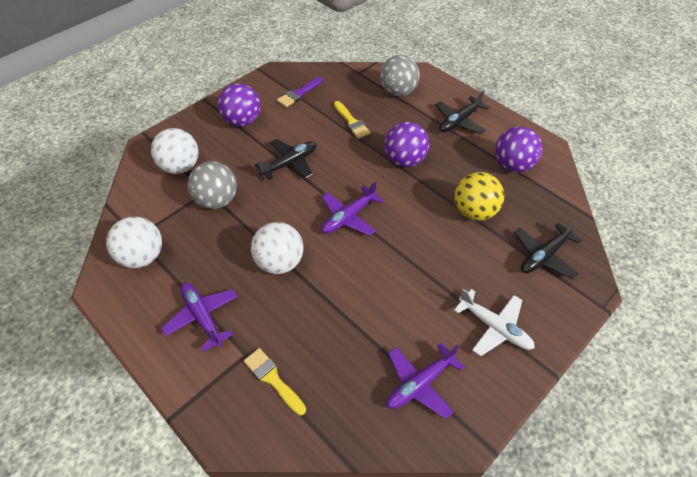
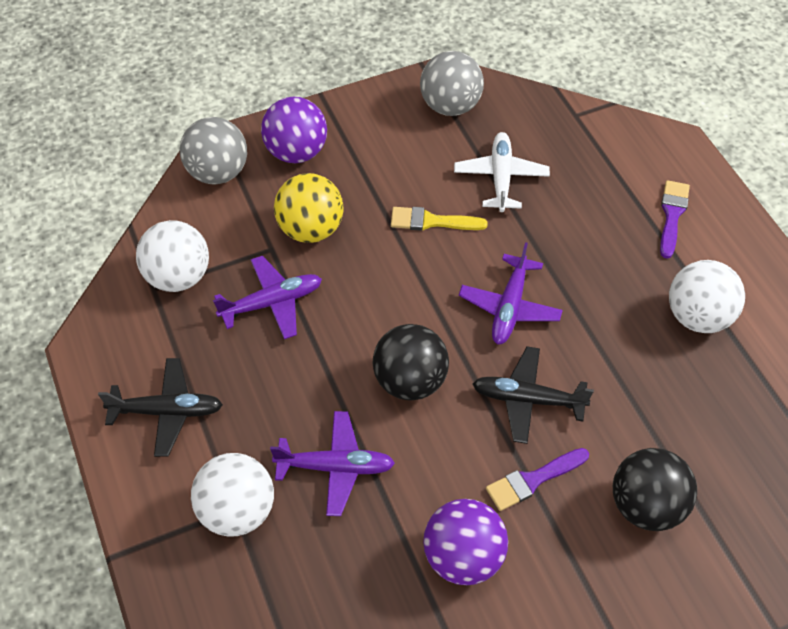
black ball: none = 0 -> [373,324,449,401] [613,448,697,531] = 2
black plane: [255,139,317,180] [435,90,489,134] [514,220,582,279] = 3 -> [98,358,223,457] [473,346,594,444] = 2
purple ball: [218,83,261,127] [384,122,429,167] [495,127,543,172] = 3 -> [261,97,327,163] [423,499,508,585] = 2
purple brush: [277,77,323,107] = 1 -> [486,448,589,511] [660,180,690,259] = 2
yellow brush: [244,348,306,415] [334,101,371,139] = 2 -> [391,207,488,231] = 1

